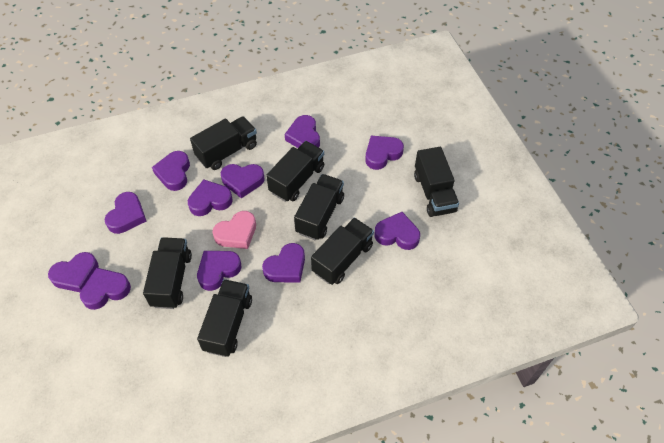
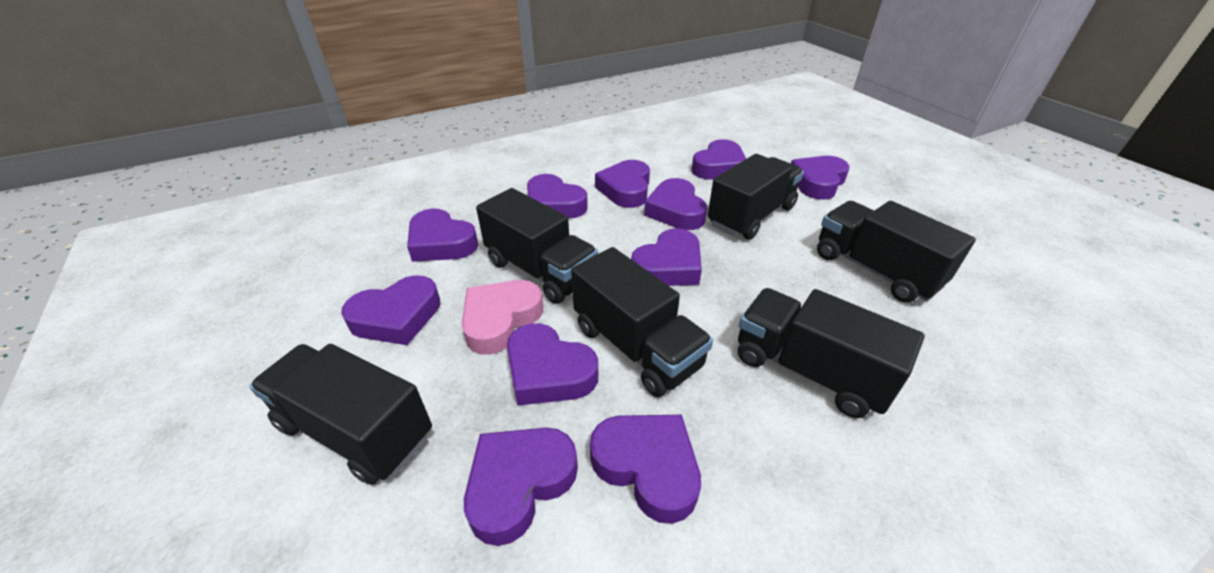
black truck: [143,237,192,309] [190,116,257,170] [197,279,252,357] [266,141,324,202] [294,174,344,240] [311,217,374,285] [414,147,459,217] = 7 -> [249,344,432,485] [476,188,598,304] [571,247,713,397] [708,154,804,240] [738,288,925,418] [817,201,976,303] = 6

